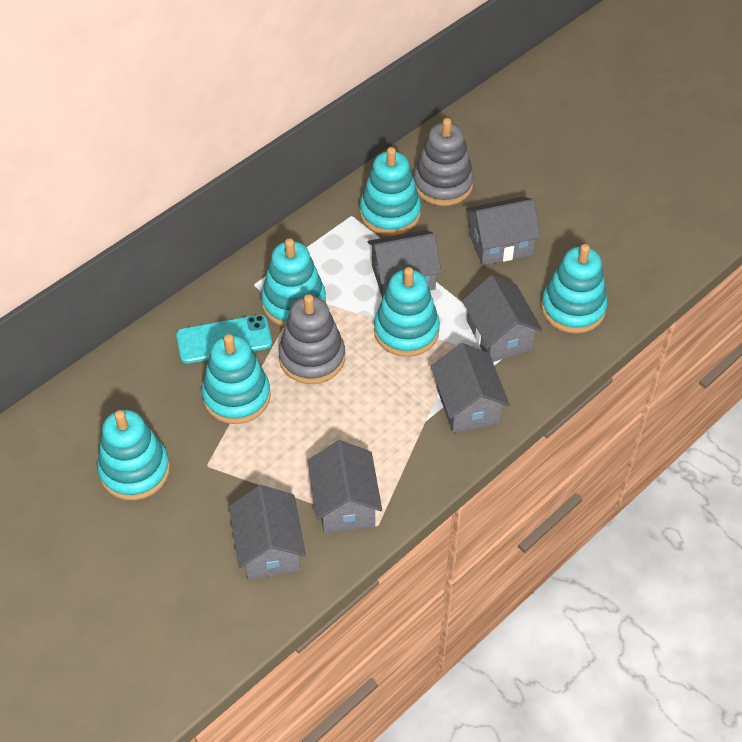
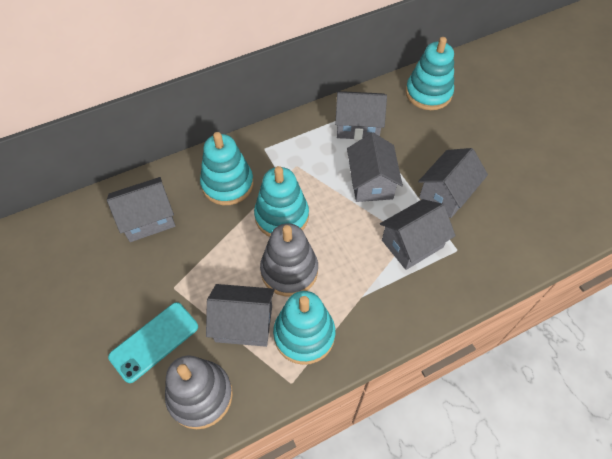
turquoise stacking toy: [97,410,170,500] [202,334,271,424] [261,238,326,327] [360,147,421,236] [374,267,440,357] [541,244,608,334] = 6 -> [200,132,254,205] [254,166,309,237] [273,291,335,365] [406,37,454,110] = 4

